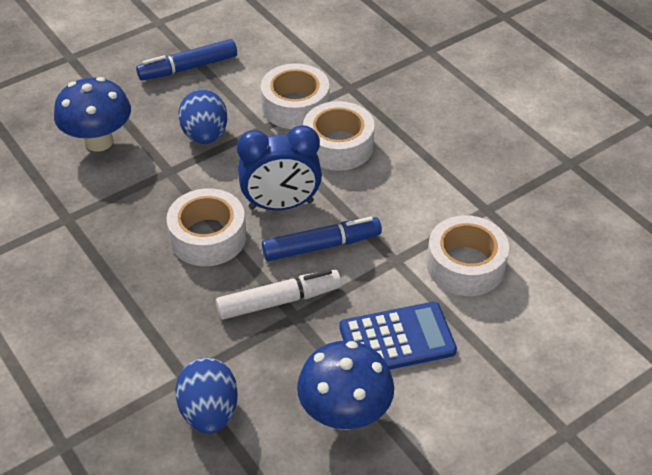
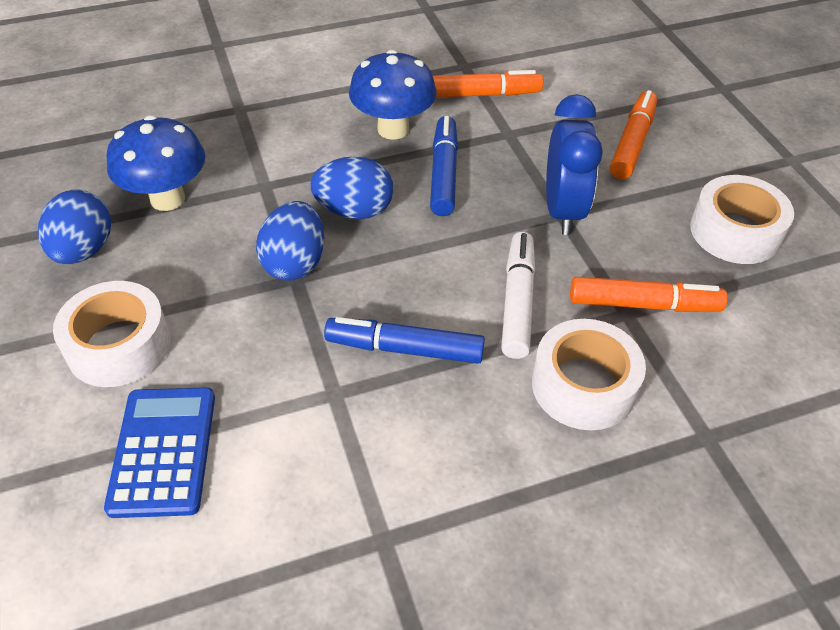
blue egg: [175,358,238,434] [178,90,228,144] = 2 -> [38,189,111,264] [256,201,324,281] [310,156,393,219] = 3
orange marker: none = 0 -> [433,70,543,97] [570,277,727,312] [610,90,657,180] = 3
white tape: [166,188,247,266] [261,63,329,129] [303,101,375,171] [427,215,509,296] = 4 -> [53,281,171,387] [532,319,646,430] [690,175,794,264] = 3

